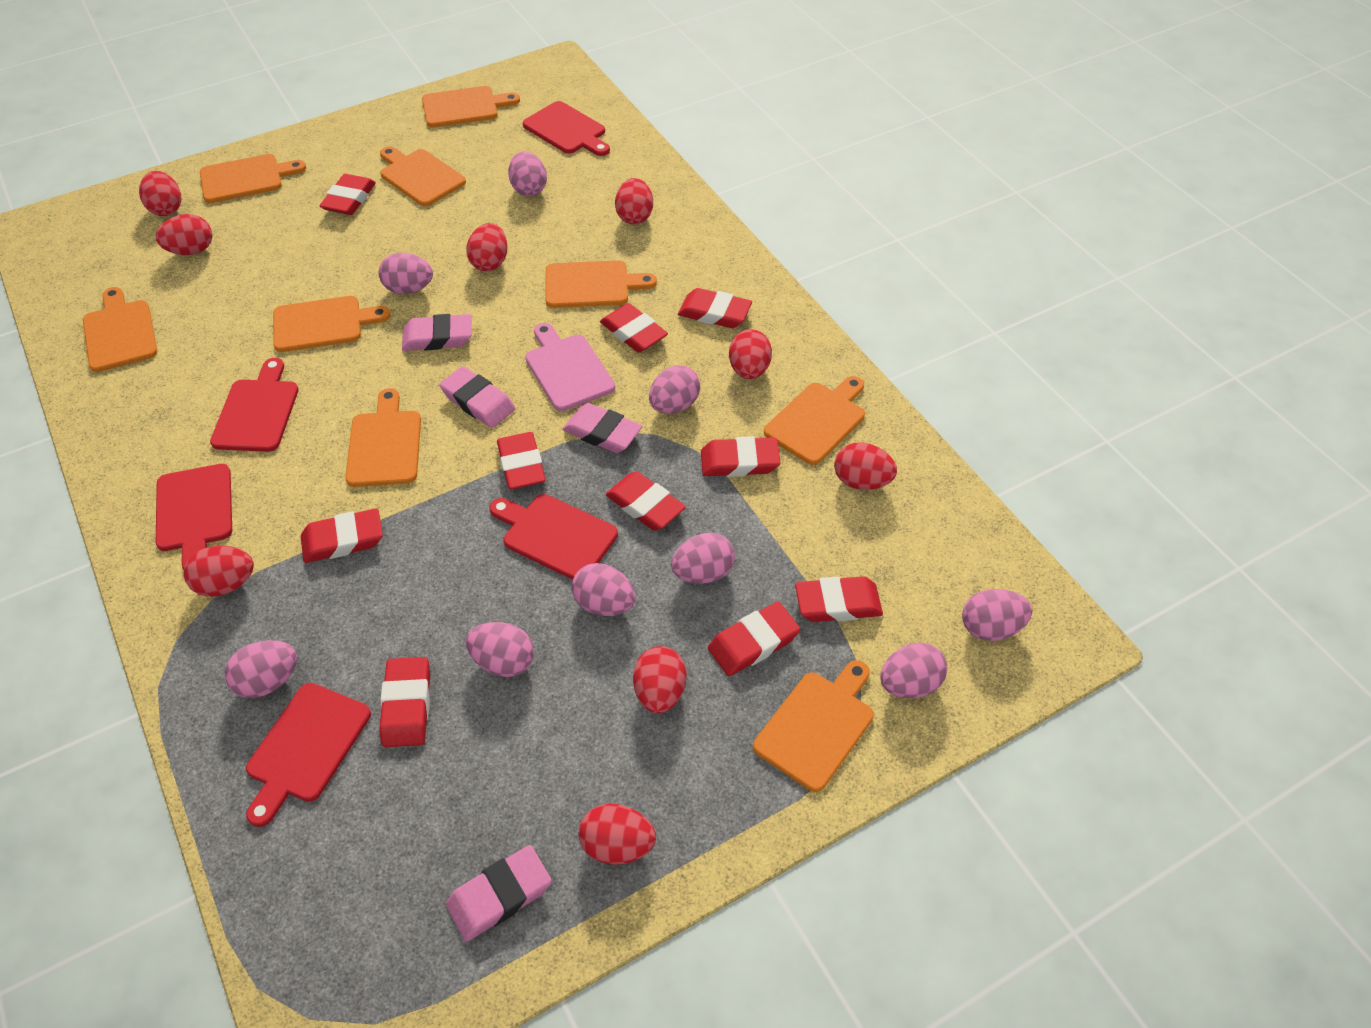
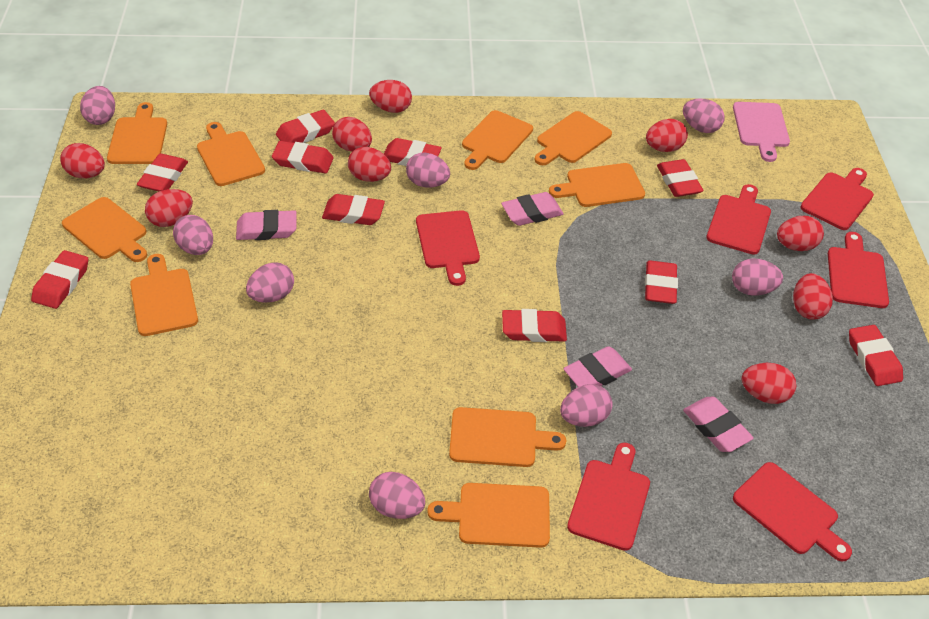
pink egg: [225,640,297,698] [379,253,433,294] [466,622,534,677] [508,151,547,196] [572,563,635,616] [649,365,700,414] [671,533,735,584] [880,643,947,698] [962,589,1032,641] = 9 -> [80,86,115,125] [173,215,213,255] [246,262,294,303] [369,472,425,519] [406,153,450,188] [560,384,613,427] [683,98,725,133] [732,258,783,296] = 8
red cutting board: [156,464,232,569] [210,358,299,452] [246,683,371,827] [490,494,618,580] [523,101,610,156] = 5 -> [416,210,480,286] [567,443,650,551] [706,184,771,255] [733,462,852,562] [801,168,874,230] [828,232,889,308] = 6

